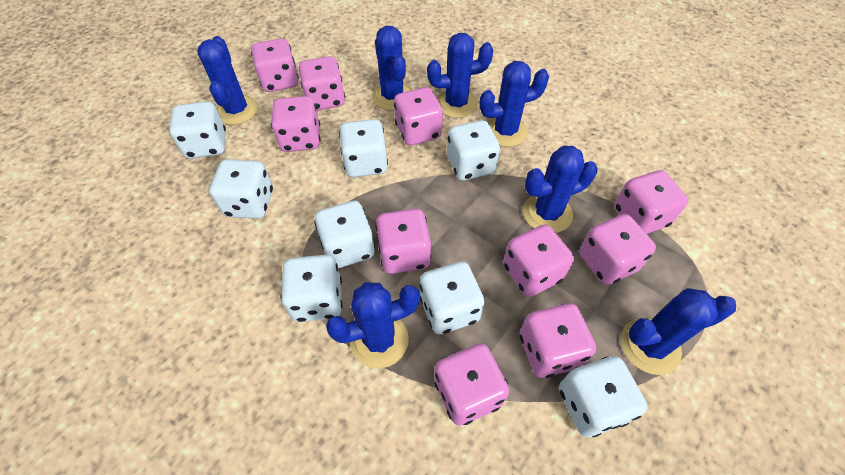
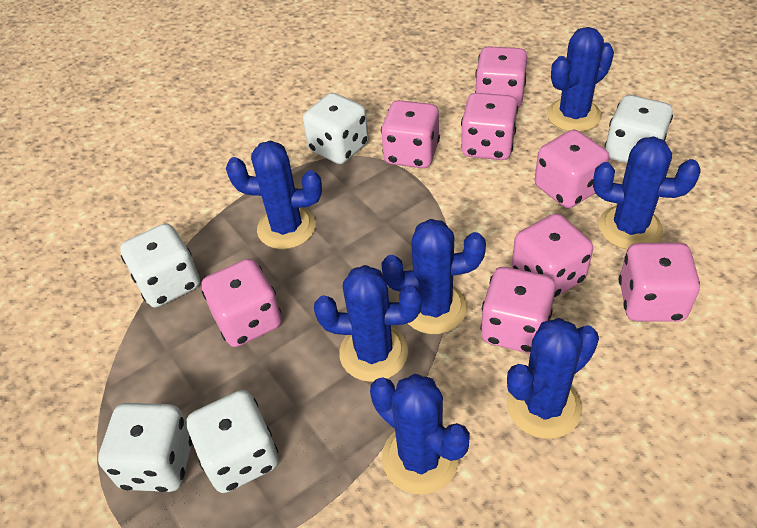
pink dice: [251,38,299,92] [271,96,320,152] [298,56,345,111] [375,209,431,274] [394,87,443,145] [434,343,509,426] [503,224,574,297] [519,303,596,378] [580,214,656,285] [614,170,688,234] = 10 -> [201,259,282,347] [381,100,440,168] [461,93,518,160] [475,46,527,108] [480,267,556,353] [512,213,593,298] [534,130,609,208] [619,243,700,322] = 8
white dice: [169,101,226,159] [209,159,273,219] [281,255,343,322] [314,201,375,269] [339,119,388,177] [419,261,485,335] [447,120,500,181] [559,356,648,437] = 8 -> [98,403,193,492] [120,223,200,308] [187,390,279,493] [303,93,369,164] [605,95,673,163] = 5

